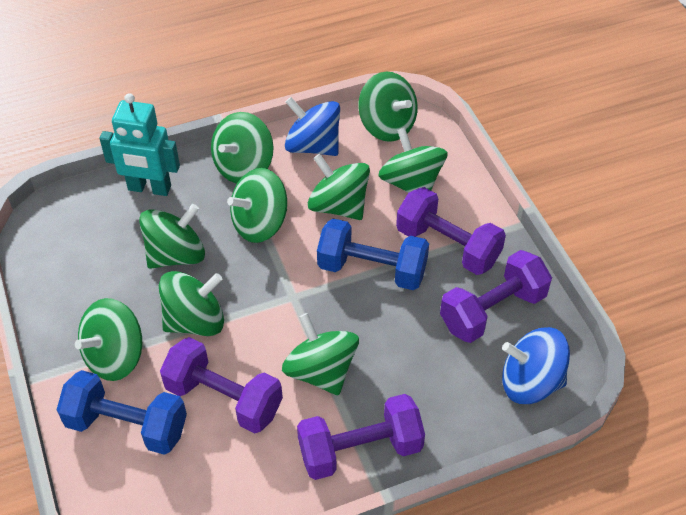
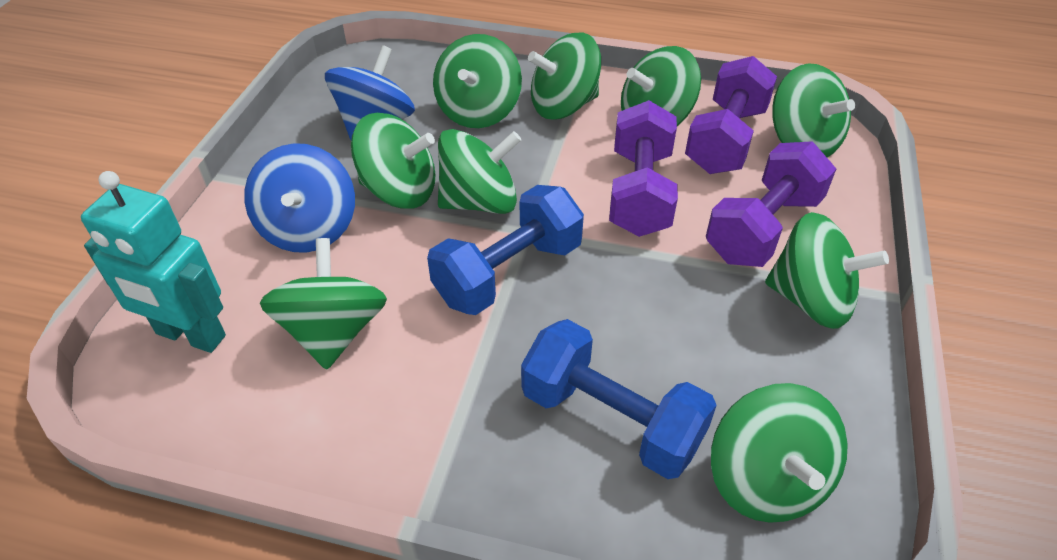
purple dumbbell: [160,337,283,433] [297,394,425,480] [396,187,506,275] [440,250,552,343] = 4 -> [609,100,678,237] [685,56,777,174] [706,141,836,267] = 3

